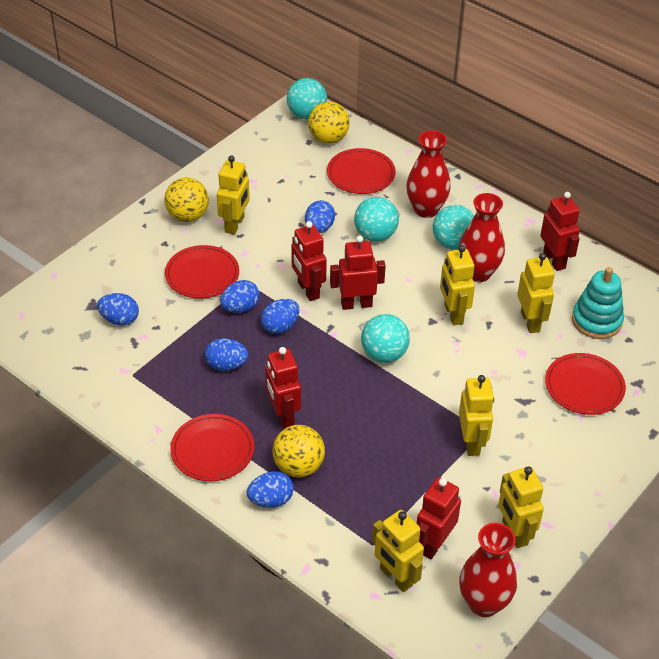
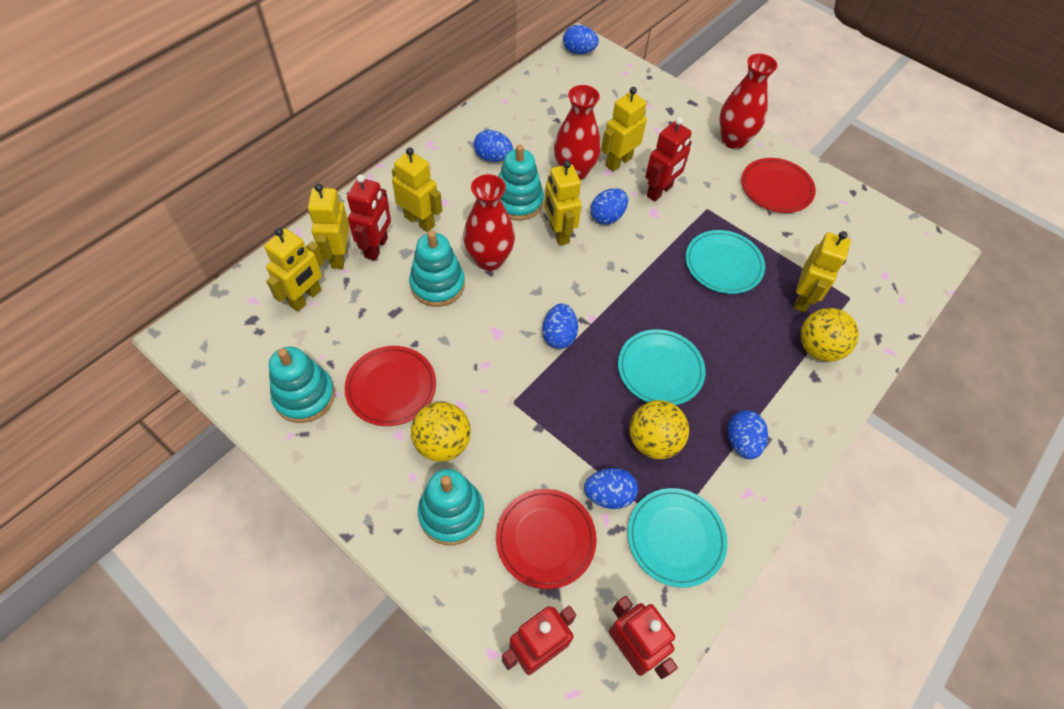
red plate: [165,245,239,299] [170,414,254,481] [327,148,396,194] [545,353,626,415] = 4 -> [345,346,436,426] [496,489,597,589] [741,158,816,213] = 3
red robot: [265,347,301,428] [291,221,327,301] [330,236,386,310] [416,477,461,559] [540,192,580,271] = 5 -> [347,175,391,261] [502,606,576,675] [609,596,678,679] [645,117,692,201] = 4
turquoise ball: [287,78,327,119] [354,197,399,241] [361,314,410,363] [433,205,474,250] = 4 -> none = 0
turquoise plate: none = 0 -> [618,329,705,405] [627,488,727,588] [685,230,765,294] = 3
turquoise stacking toy: [572,267,624,339] = 1 -> [269,347,335,423] [409,231,465,307] [418,469,484,545] [499,145,544,221] = 4

